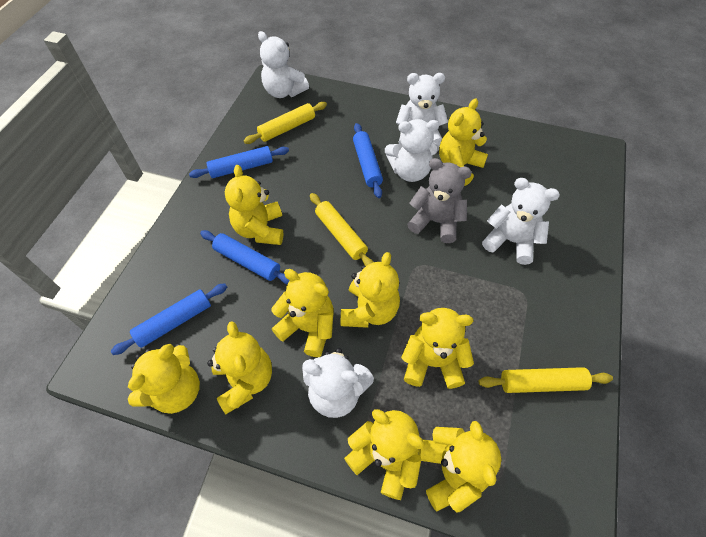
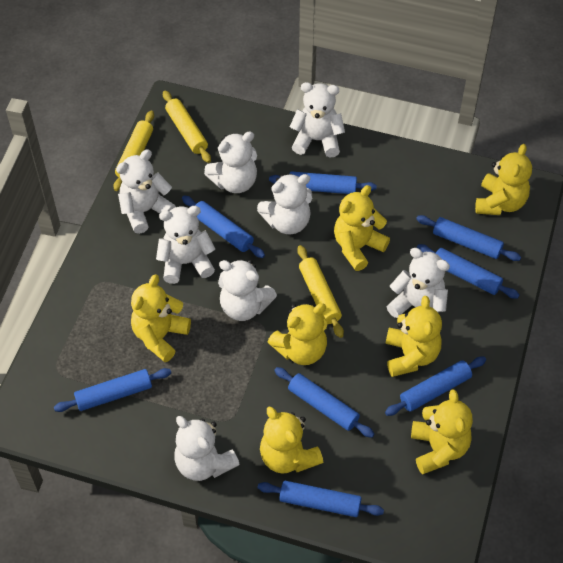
blue rolling pin: [111,283,227,355] [189,146,289,178] [200,230,290,285] [353,123,383,198] = 4 -> [54,368,171,412] [182,196,265,258] [258,481,384,517] [269,171,377,194] [274,367,374,438] [385,357,486,416] [416,215,521,261] [417,244,520,299] = 8
grey teddy bear: [407,158,472,243] = 1 -> none = 0
white teddy bear: [258,31,309,98] [302,348,374,418] [385,119,439,182] [396,73,448,147] [482,178,560,265] = 5 -> [116,150,176,234] [156,206,215,284] [174,416,240,481] [204,131,257,193] [218,259,277,321] [257,174,312,235] [290,82,345,158] [386,248,450,318] = 8
yellow teddy bear: [128,344,200,414] [207,321,272,415] [225,165,283,245] [271,269,333,357] [341,252,400,328] [344,409,425,500] [401,308,474,389] [419,421,501,512] [439,98,488,186] = 9 -> [131,274,191,362] [260,407,323,474] [268,303,328,365] [334,185,390,271] [386,296,442,377] [411,389,473,474] [475,144,532,215] = 7

